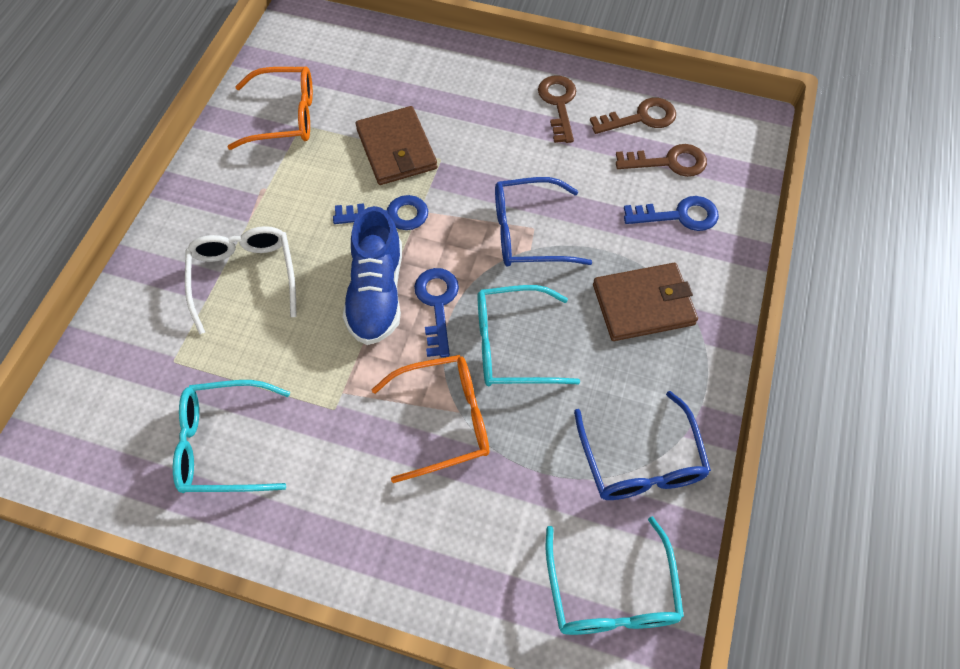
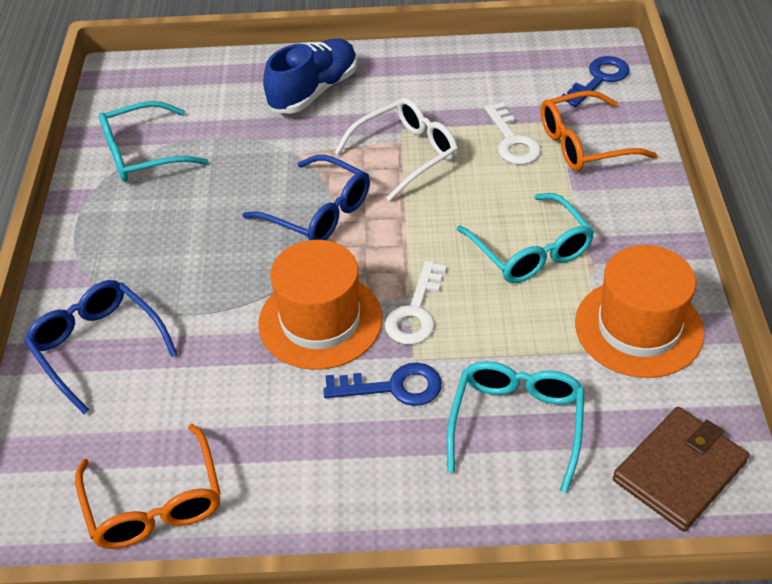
blue key: [333,195,428,230] [414,268,459,357] [624,196,719,231] = 3 -> [323,363,442,406] [561,56,630,107] = 2
brown key: [538,75,576,143] [590,98,676,134] [616,144,707,177] = 3 -> none = 0
brown wallet: [356,106,437,185] [593,263,698,341] = 2 -> [613,407,749,532] = 1
orange hat: none = 0 -> [258,240,383,370] [575,245,704,378] = 2
white key: none = 0 -> [385,261,447,345] [484,102,541,165] = 2

